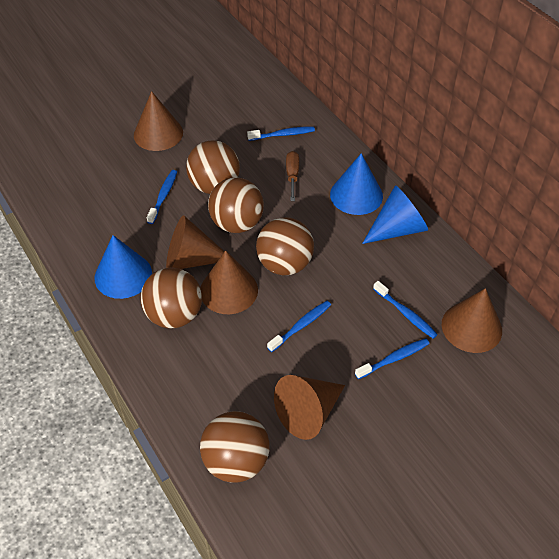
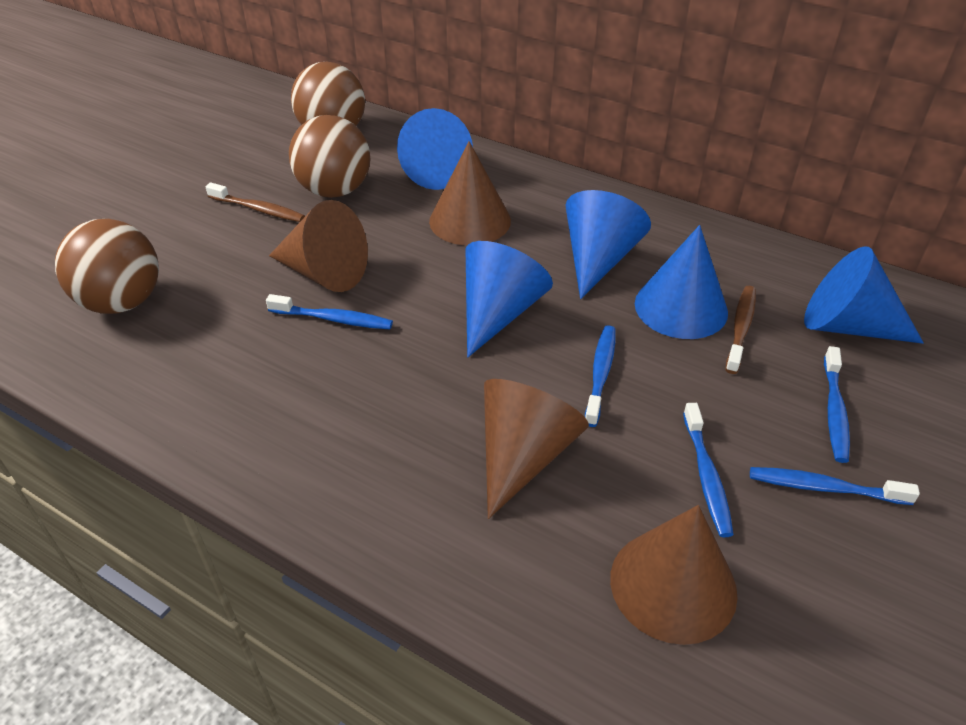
blue cone: [95,235,152,299] [330,153,383,215] [362,185,428,244] = 3 -> [397,108,473,190] [466,241,553,357] [566,190,651,299] [635,225,728,339] [804,246,924,344] = 5
brown ball: [140,267,202,328] [186,140,240,194] [200,411,269,483] [208,177,264,233] [256,217,314,275] = 5 -> [55,219,159,314] [289,115,370,198] [291,62,365,126] = 3
brown cone: [134,91,183,151] [166,216,225,269] [200,250,258,314] [274,375,345,440] [442,288,502,353] = 5 -> [269,200,368,292] [429,141,511,245] [484,379,589,519] [610,505,738,645] = 4
brown screwdriver: [286,151,299,201] = 1 -> none = 0
brown toothbrush: none = 0 -> [205,183,305,222] [725,286,756,374] = 2

